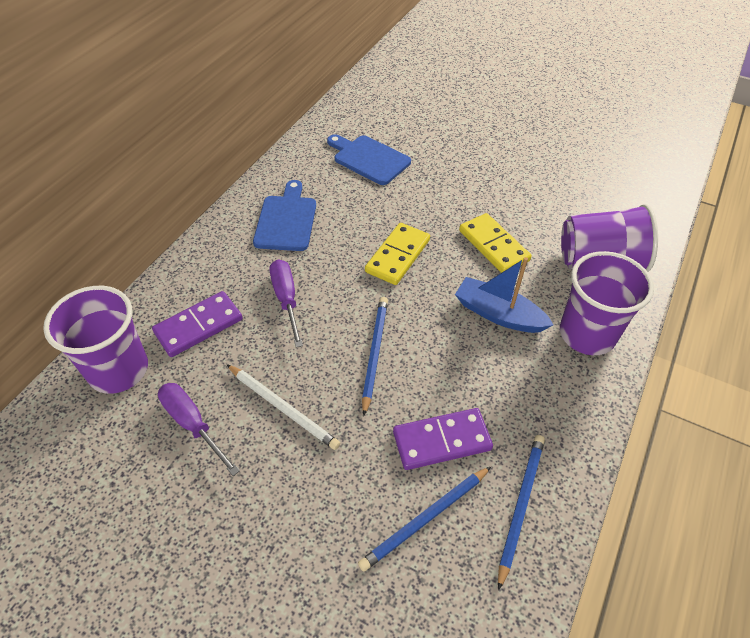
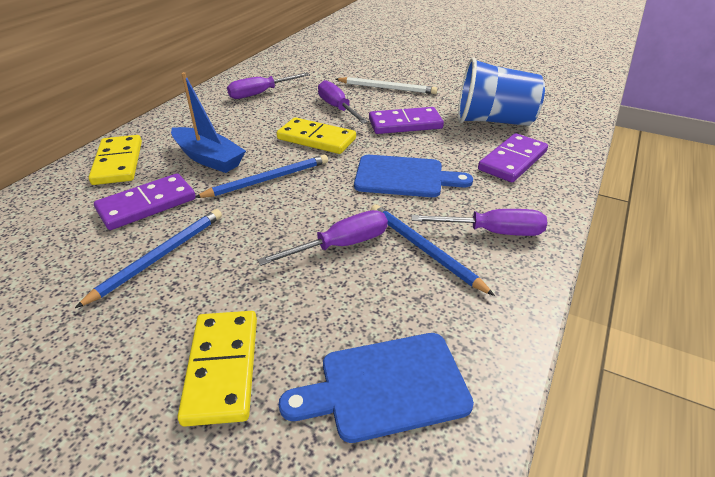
blue cup: none = 0 -> [458,57,545,126] = 1
purple cup: [43,286,148,394] [560,251,654,355] [561,204,658,272] = 3 -> none = 0
purple domino: [152,291,243,357] [393,408,493,470] = 2 -> [94,173,196,230] [369,107,444,134] [478,133,548,182] = 3
purple screwdriver: [158,383,240,476] [270,259,303,348] = 2 -> [227,73,310,99] [257,210,388,266] [318,80,368,124] [411,209,547,236] = 4
yellow domino: [365,223,430,285] [459,213,532,273] = 2 -> [89,135,142,185] [178,311,257,427] [277,117,356,154] = 3

